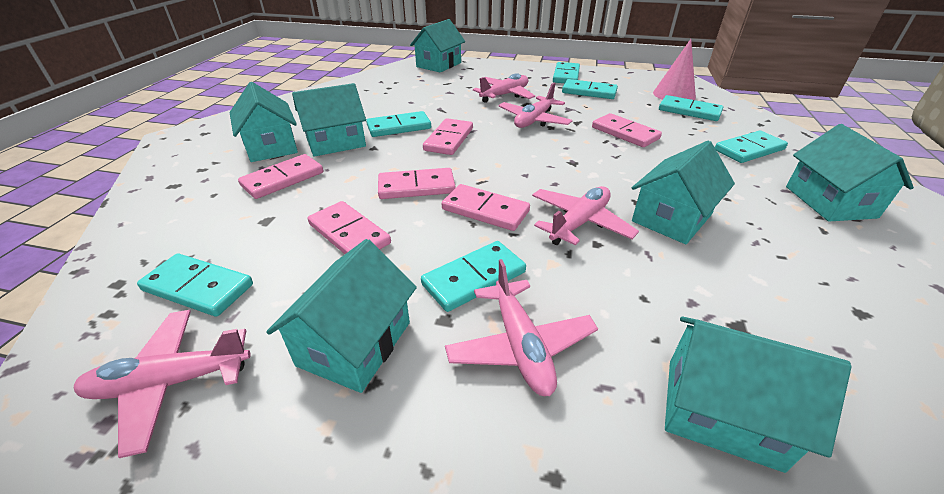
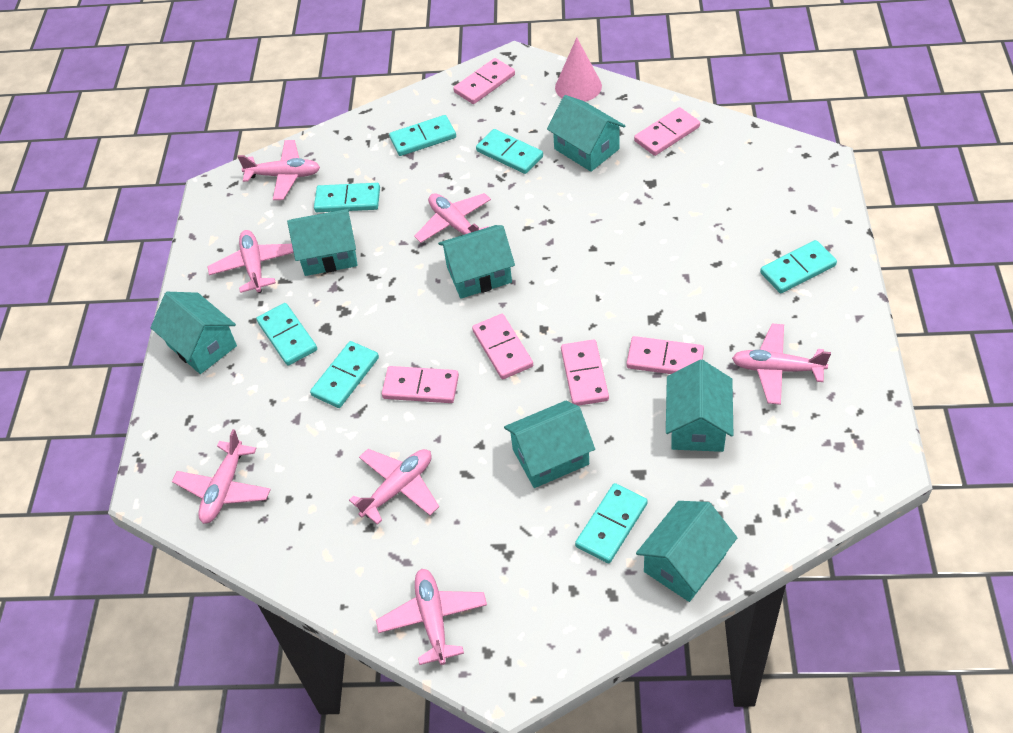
pink plane: [74,310,251,458] [445,259,598,396] [473,73,535,103] [499,83,573,128] [532,186,639,245] = 5 -> [172,429,271,524] [207,230,294,293] [237,140,320,200] [349,449,439,525] [376,569,487,665] [414,193,491,243] [732,323,831,405] = 7

